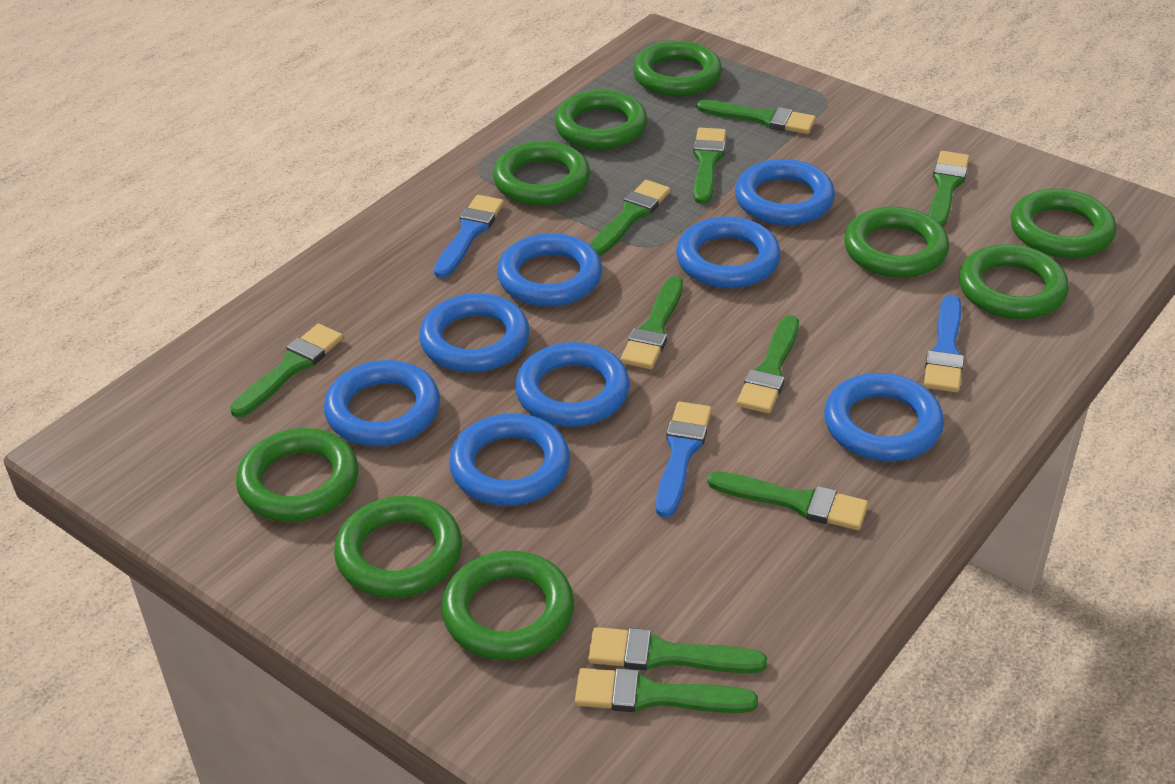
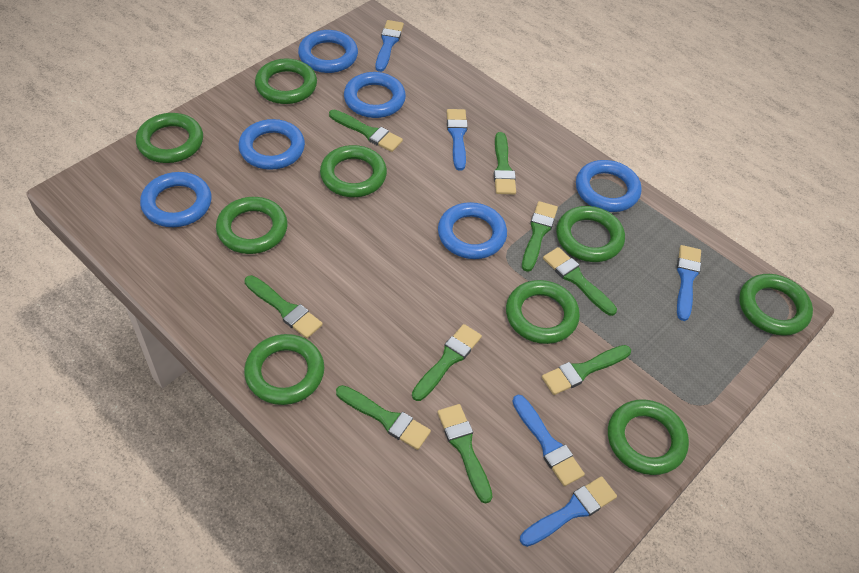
blue brush: [434,195,504,278] [656,402,712,518] [924,295,964,393] = 3 -> [376,20,404,72] [447,109,468,170] [512,395,585,486] [520,476,617,547] [677,245,701,321] = 5
blue ring: [324,360,440,446] [419,293,530,373] [449,413,570,506] [497,233,602,307] [515,342,630,427] [676,216,781,288] [735,159,835,225] [824,373,944,461] = 8 -> [140,172,212,227] [239,119,305,170] [298,30,358,73] [344,72,406,118] [438,202,507,259] [576,160,642,212] = 6
green brush: [230,324,343,417] [575,668,758,713] [588,627,767,673] [590,180,671,256] [620,276,683,369] [694,128,726,204] [697,100,816,134] [707,471,868,530] [737,315,799,414] [929,151,970,227] = 10 -> [245,275,323,338] [329,110,403,152] [336,385,431,450] [412,324,482,401] [437,404,493,504] [494,132,516,194] [522,201,558,272] [542,345,631,395] [543,247,617,316] = 9

